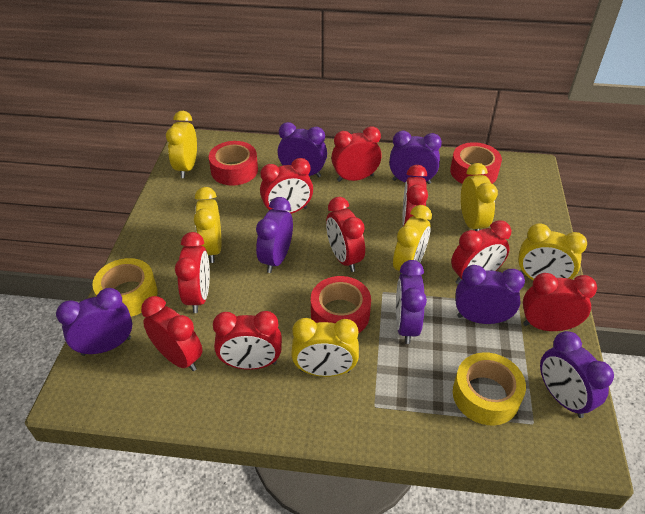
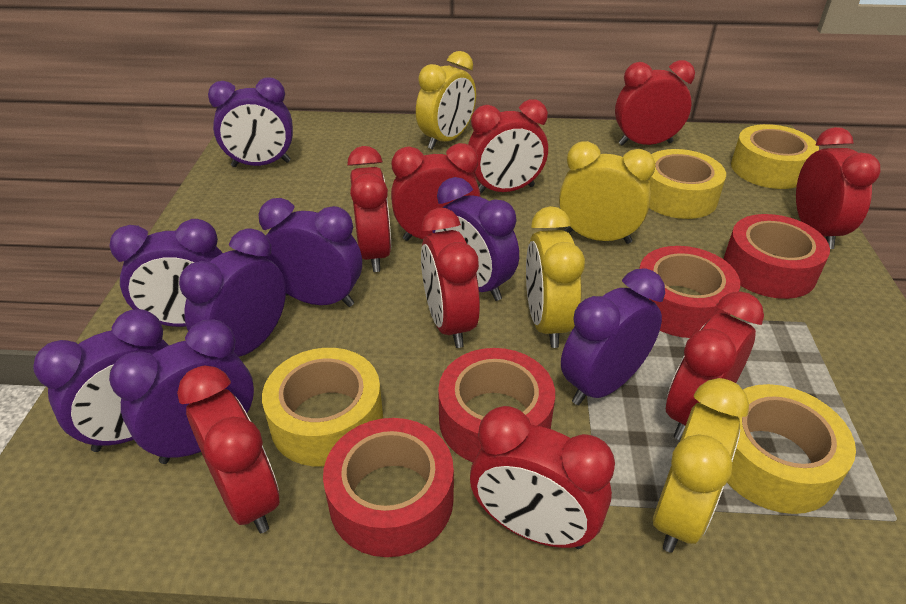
purple clock: [56,288,132,356] [256,197,293,273] [278,122,327,177] [389,131,442,184] [396,260,427,344] [456,265,525,324] [540,331,614,418] = 7 -> [33,309,169,452] [109,219,222,327] [109,319,254,464] [179,228,286,357] [208,78,293,167] [259,198,362,307] [433,177,519,301] [561,268,665,405] = 8
red tape: [209,141,258,186] [311,276,371,333] [450,142,502,184] = 3 -> [323,418,454,557] [438,348,555,462] [639,246,740,338] [724,214,830,299] = 4
yellow clock: [166,111,197,178] [194,187,221,263] [291,318,359,377] [393,205,432,275] [461,163,498,231] [518,223,587,280] = 6 -> [416,51,476,149] [526,206,585,348] [559,141,655,244] [653,378,749,553] = 4
yellow tape: [92,258,158,317] [453,353,526,425] = 2 -> [262,348,383,466] [648,149,726,219] [727,384,856,514] [731,124,819,189] = 4

